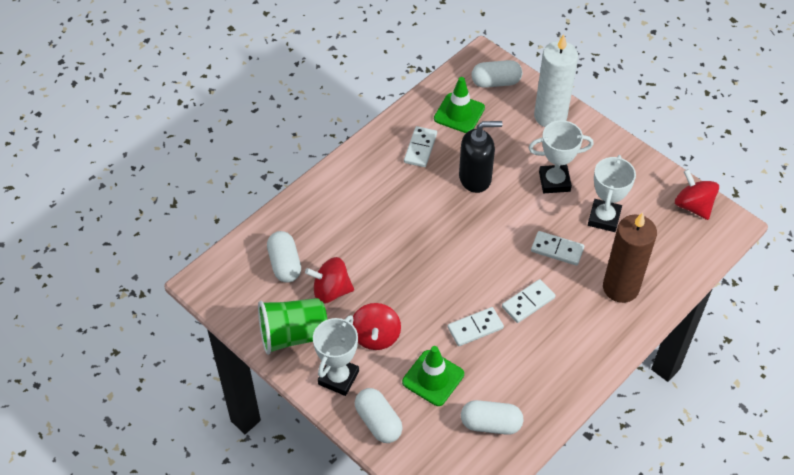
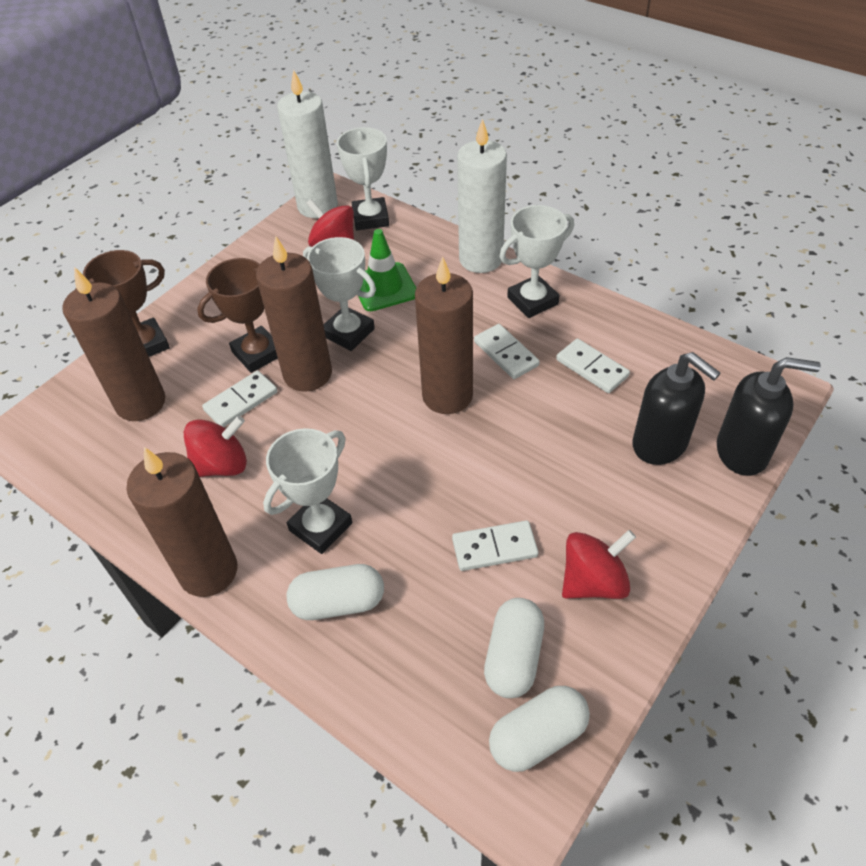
black soap dispenser: [459,121,503,193] = 1 -> [632,352,720,465] [717,357,821,476] = 2
brown candle: [603,212,657,303] = 1 -> [62,267,165,421] [126,447,237,597] [256,235,332,392] [415,256,473,414] = 4
brown trophy: none = 0 -> [75,250,170,357] [197,258,278,373] = 2
green cup: [258,298,328,355] = 1 -> none = 0
green traffic cone: [402,346,464,406] [434,77,485,133] = 2 -> [358,229,416,311] = 1
white candle: [534,34,578,127] = 1 -> [277,70,338,218] [457,119,507,273] = 2
white capsule: [267,231,301,283] [355,388,403,443] [461,400,523,435] [472,60,522,88] = 4 -> [287,564,384,620] [484,598,544,698] [489,686,590,772] = 3
white trophy: [313,315,359,396] [529,120,594,193] [588,155,636,232] = 3 -> [263,428,352,554] [303,237,376,351] [337,127,389,230] [500,205,574,318] = 4

